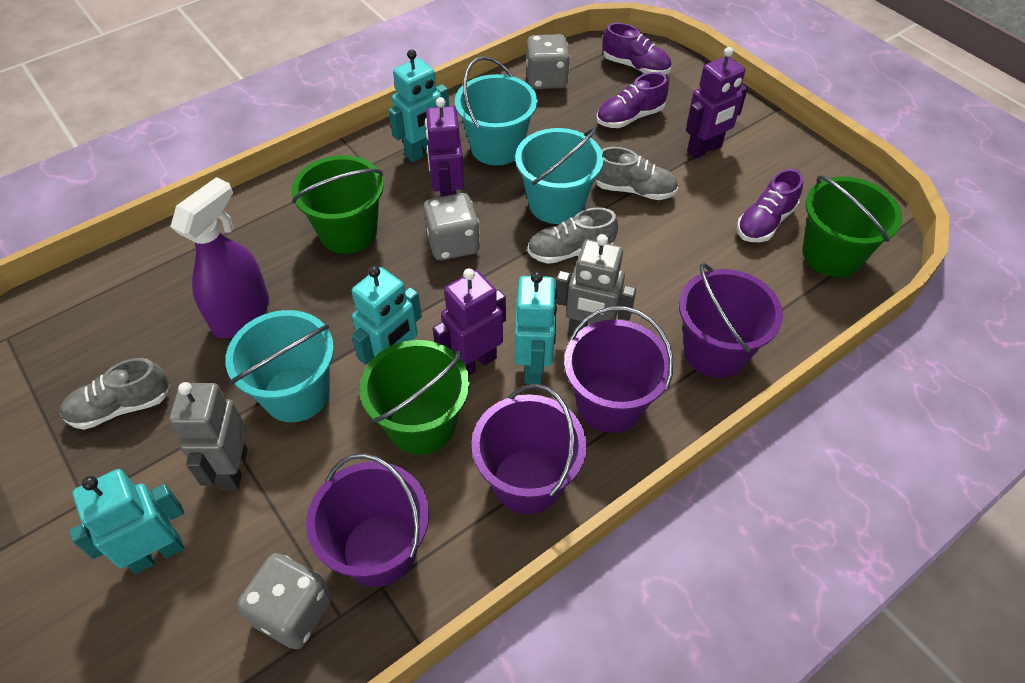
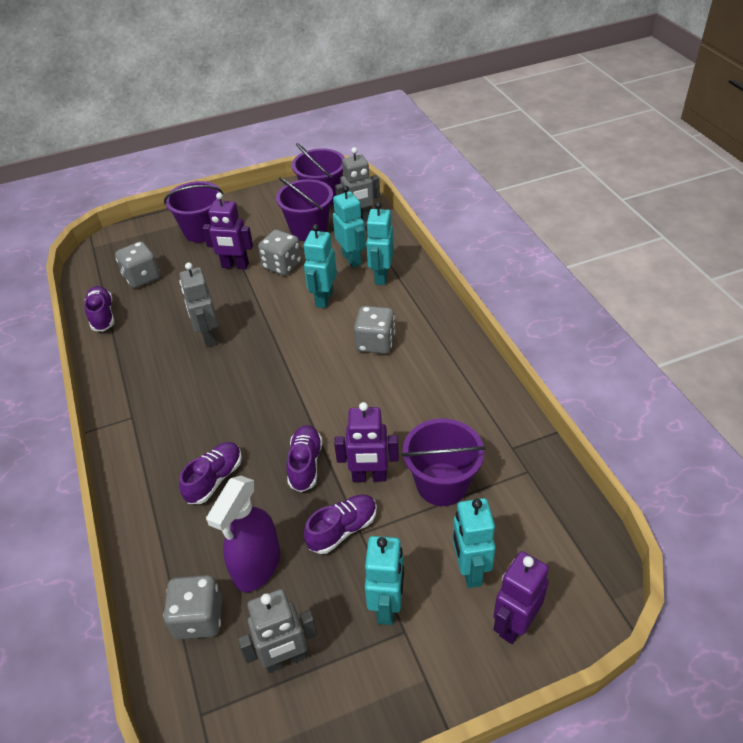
green bucket: [292,155,384,254] [360,340,470,455] [802,175,902,277] = 3 -> none = 0
grey dice: [237,553,332,649] [423,193,480,260] [526,34,570,89] = 3 -> [115,241,160,288] [163,575,222,639] [258,230,302,275] [354,306,395,354] = 4
grey robot: [169,382,248,490] [555,234,636,333] = 2 -> [179,262,218,347] [238,589,317,673] [335,147,380,222] = 3
grey shoe: [60,358,170,430] [527,207,618,264] [595,147,678,200] = 3 -> none = 0
purple shoe: [596,72,669,128] [602,23,671,75] [737,169,803,242] = 3 -> [84,286,114,331] [179,442,242,504] [286,425,323,492] [304,494,377,554] = 4
turquoise bucket: [225,310,334,422] [455,56,538,165] [515,127,604,224] = 3 -> none = 0
turquoise robot: [69,469,184,574] [352,266,422,365] [388,50,449,162] [515,271,557,384] = 4 -> [303,224,337,308] [333,185,366,268] [365,536,404,625] [366,202,394,285] [453,498,496,588] = 5

